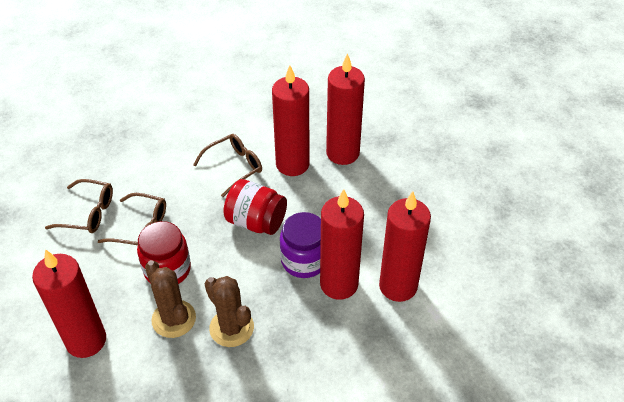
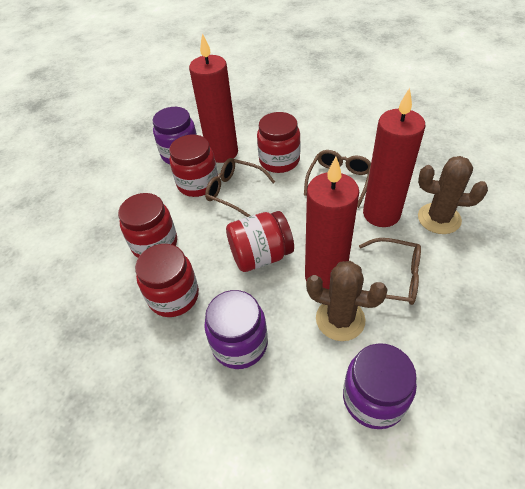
purple jar: [280,212,321,278] = 1 -> [153,107,197,164] [204,290,268,369] [343,343,417,429] = 3
red candle: [32,249,106,358] [272,65,309,176] [320,189,364,300] [326,53,365,165] [379,192,431,302] = 5 -> [189,33,238,163] [305,157,359,289] [363,88,425,227] = 3
red jar: [137,221,191,284] [224,179,287,235] = 2 -> [118,193,177,258] [135,244,199,317] [169,135,218,197] [226,211,294,272] [257,112,300,173] = 5

